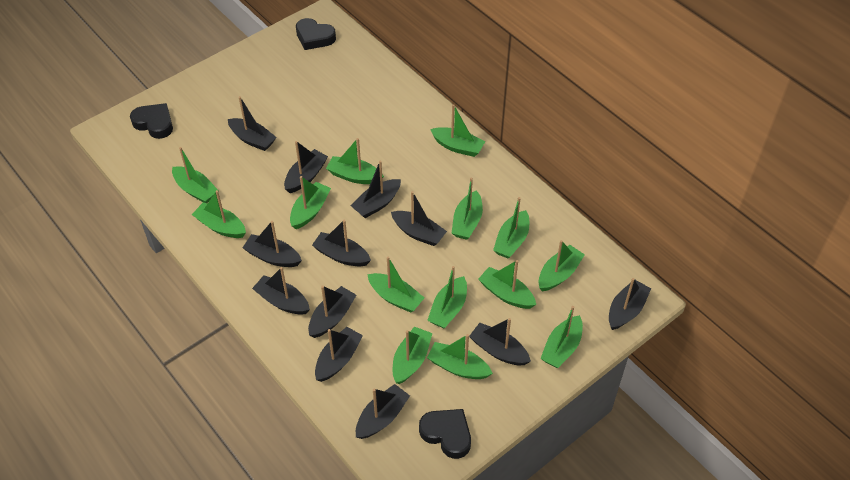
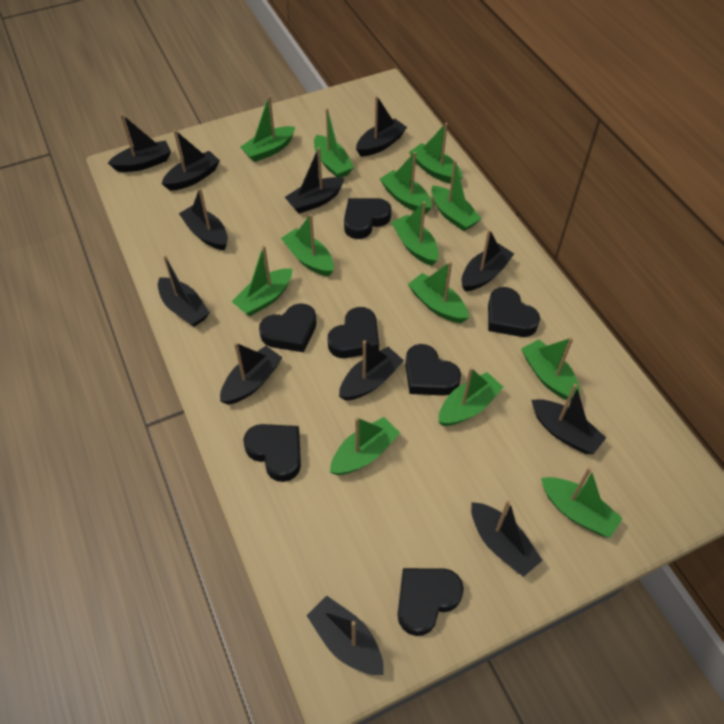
black heart: [130,103,173,139] [296,18,336,50] [419,409,471,459] = 3 -> [243,424,301,482] [259,303,317,352] [328,307,379,358] [344,198,391,239] [397,568,464,636] [405,344,461,396] [488,287,540,337] = 7
green boat: [172,147,219,203] [192,190,246,238] [290,176,331,229] [326,138,384,184] [367,256,424,313] [393,326,432,384] [427,266,467,328] [427,334,493,379] [430,104,485,157] [452,178,483,240] [478,260,536,309] [493,197,529,259] [539,240,585,291] [540,306,583,368] = 14 -> [232,245,292,316] [240,96,295,162] [281,214,334,276] [314,108,354,178] [330,417,400,475] [380,152,432,214] [391,201,439,266] [408,261,469,323] [409,123,462,184] [431,160,481,231] [439,367,503,426] [521,337,580,401] [541,467,623,538] = 13

